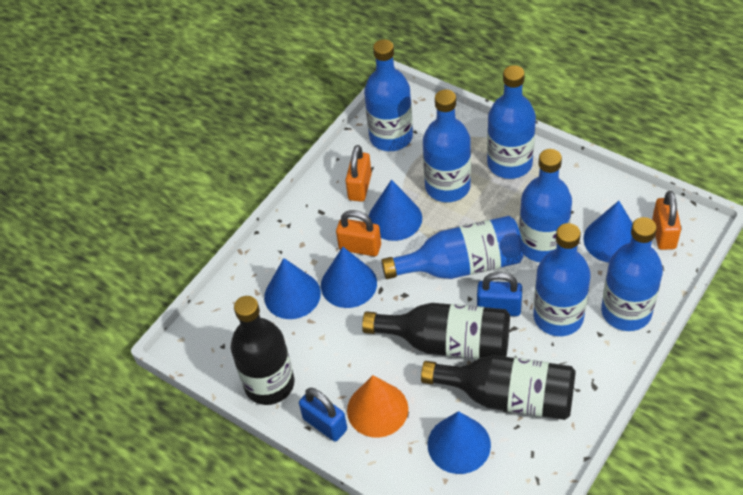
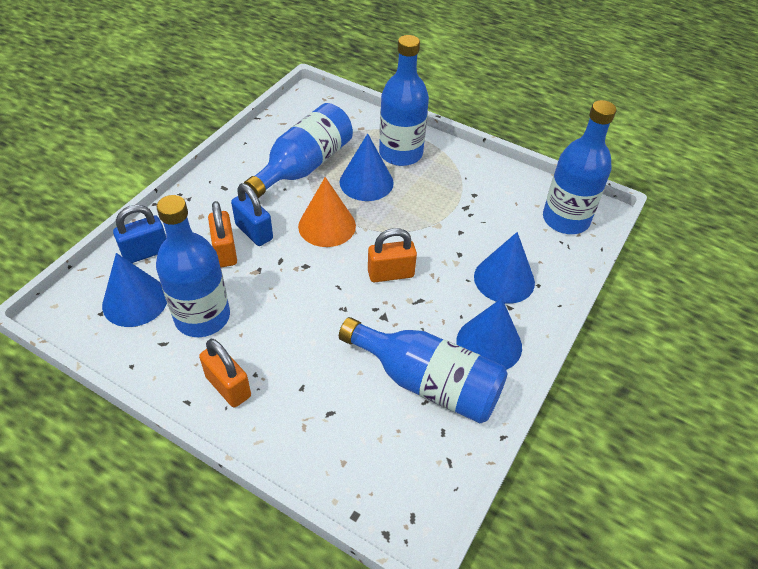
black bottle: [231,296,294,405] [362,303,510,359] [421,355,576,420] = 3 -> none = 0
blue bottle: [364,39,413,151] [381,216,524,279] [423,90,471,202] [487,65,536,179] [519,149,572,262] [533,223,590,336] [601,217,663,331] = 7 -> [156,195,230,337] [244,103,353,198] [339,317,508,423] [379,35,429,166] [543,100,616,234] = 5
blue cone: [264,258,321,319] [321,247,377,308] [368,180,422,241] [428,411,491,474] [583,201,633,262] = 5 -> [102,253,167,327] [340,133,394,201] [456,298,522,370] [474,232,535,304] = 4

